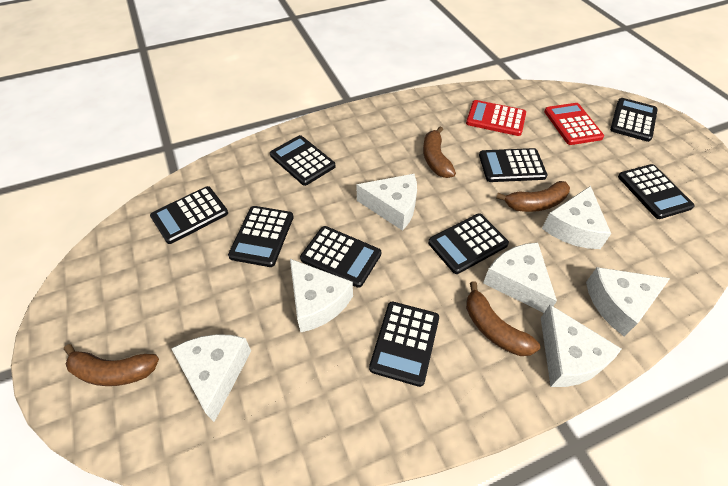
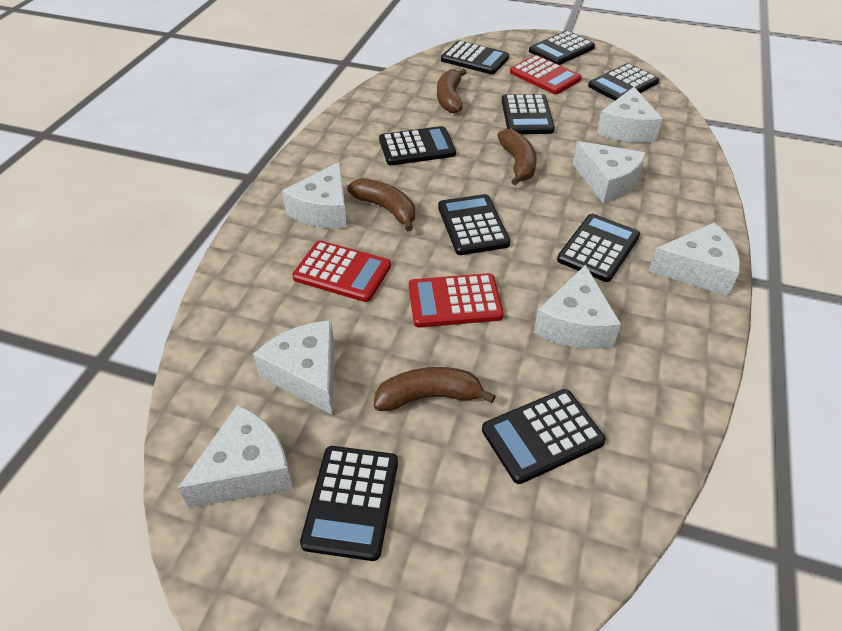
red calculator: [466,100,526,136] [544,103,604,145] = 2 -> [292,241,391,302] [409,273,504,327] [510,55,582,94] = 3

